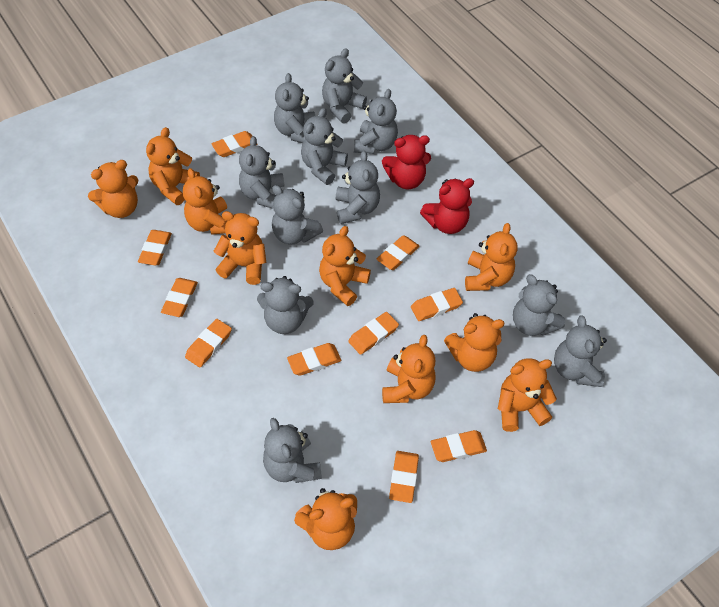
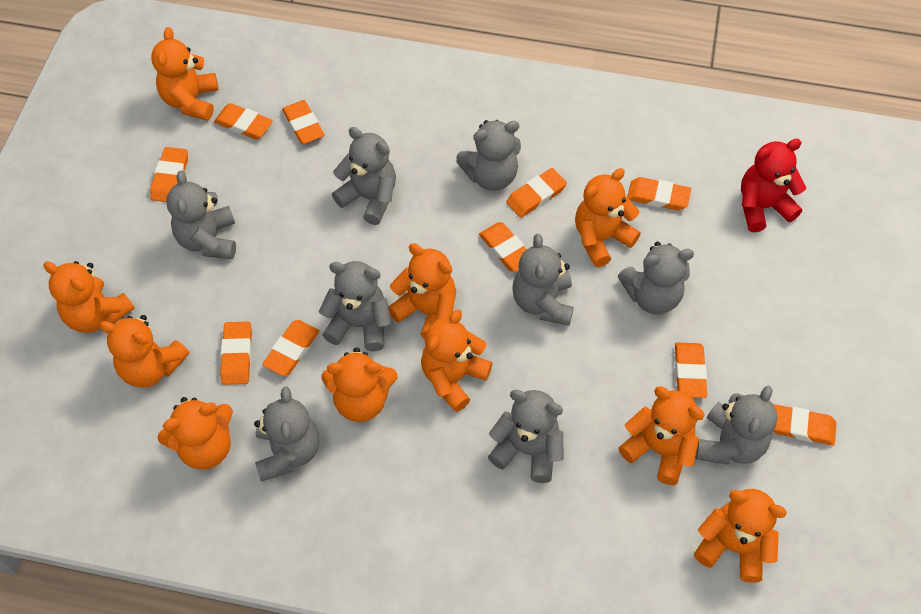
grey teddy bear: [239,136,285,209] [257,276,314,334] [263,418,322,483] [272,185,323,245] [274,73,315,143] [301,108,348,185] [322,49,367,124] [336,151,380,224] [354,89,398,154] [513,274,565,336] [554,315,607,387] = 11 -> [166,171,236,259] [254,387,319,482] [319,261,391,351] [332,127,396,225] [456,120,521,191] [488,390,563,483] [512,234,574,326] [618,242,694,314] [695,386,778,465] = 9
red teddy bear: [382,135,431,189] [420,178,474,234] = 2 -> [741,139,806,232] = 1

